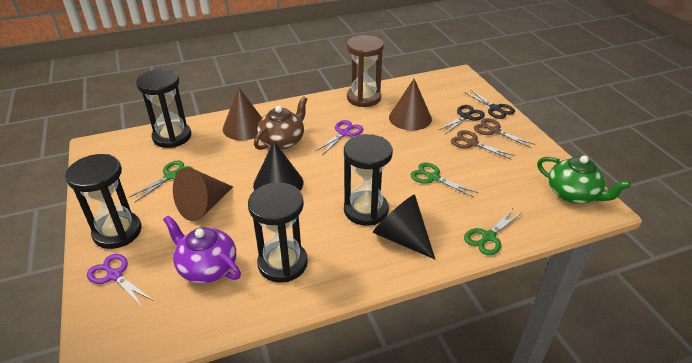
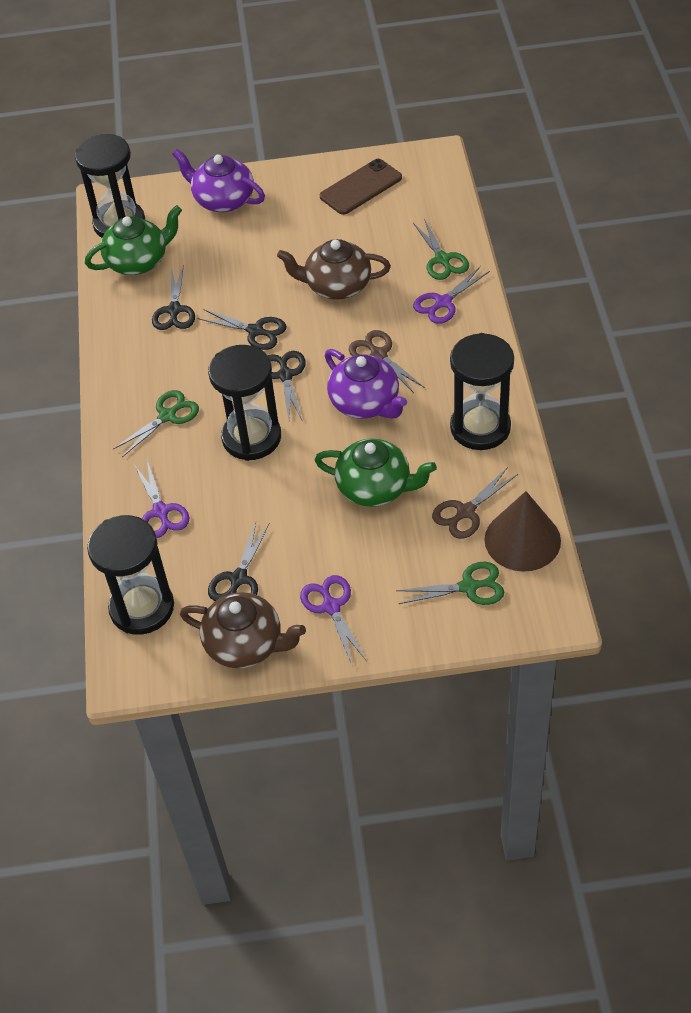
black cone: [253,141,303,191] [373,194,435,259] = 2 -> none = 0
black scissors: [439,105,485,134] [466,89,515,119] = 2 -> [152,265,195,330] [197,309,286,350] [208,522,270,601] [267,351,306,420] = 4
brown cone: [173,167,233,221] [223,87,262,140] [389,79,432,130] = 3 -> [484,491,561,572] = 1
brown hourglass: [347,35,384,107] = 1 -> none = 0
brown phone: none = 0 -> [320,159,402,215] = 1
brown teapot: [254,96,308,150] = 1 -> [180,592,306,668] [277,239,391,299] = 2
green teapot: [537,156,631,203] = 1 -> [85,205,182,275] [315,438,437,507] = 2
purple scissors: [87,254,152,308] [316,120,363,155] = 2 -> [134,460,190,538] [300,575,366,664] [413,266,490,324] = 3
purple teapot: [163,215,241,283] = 1 -> [172,149,265,212] [325,349,407,419] = 2

